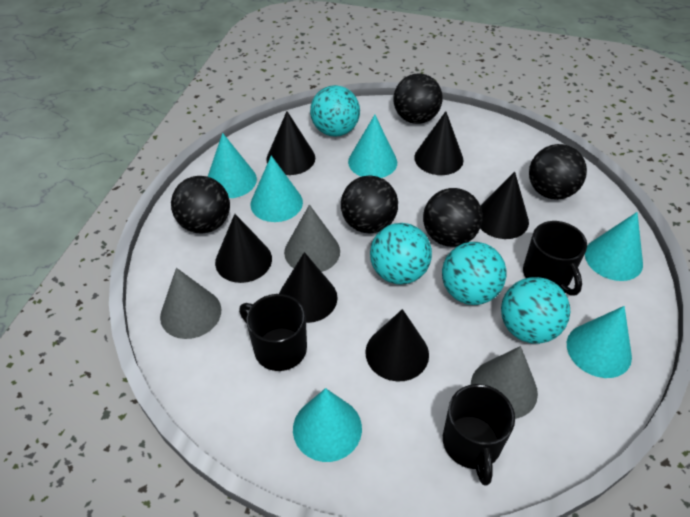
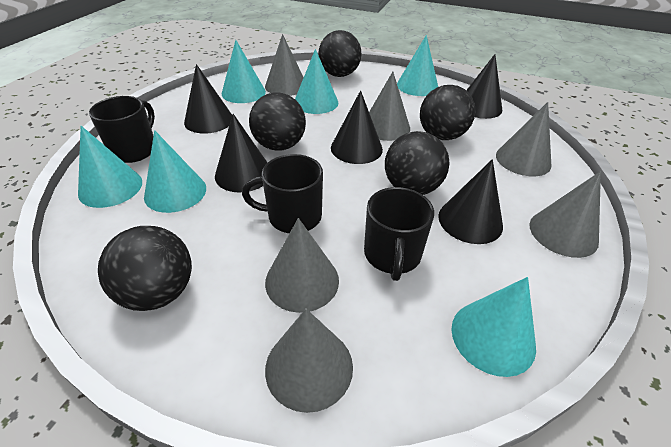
black cone: [215,214,272,283] [267,111,315,175] [279,252,338,323] [365,309,429,381] [414,111,463,175] [480,172,529,239] = 6 -> [184,64,232,134] [215,114,267,193] [331,90,383,164] [438,159,503,244] [466,54,502,119] = 5
grey cone: [160,268,221,339] [284,205,340,272] [471,346,538,419] = 3 -> [265,34,304,96] [265,218,339,313] [265,309,353,413] [369,72,410,141] [496,102,551,176] [529,172,601,258] = 6
turquoise ball: [310,85,360,137] [370,223,432,284] [442,242,506,305] [501,277,570,344] = 4 -> none = 0

